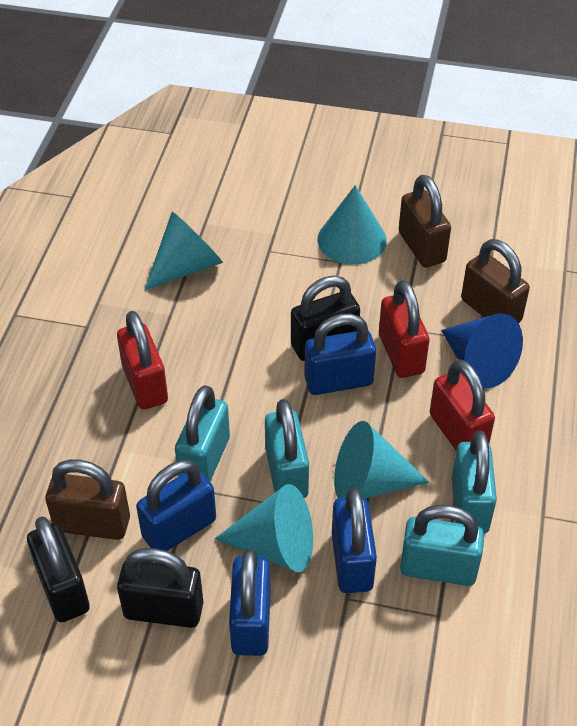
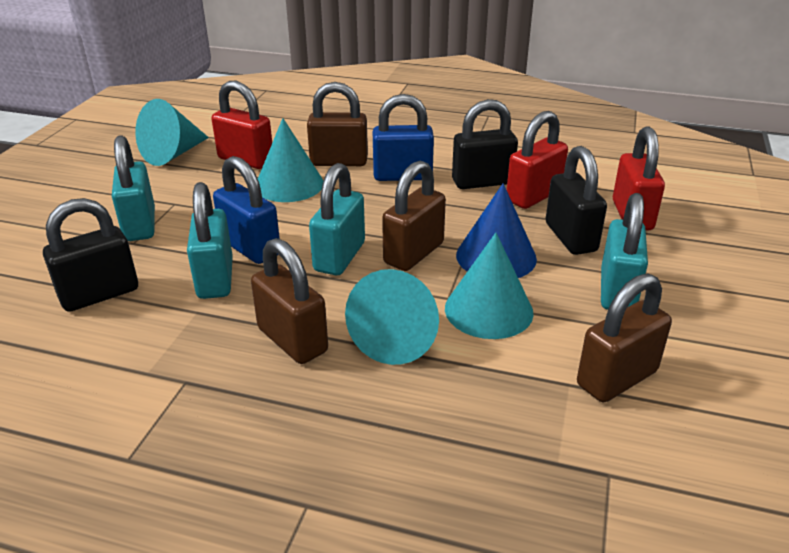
blue padlock: [136,460,216,551] [229,548,271,656] [304,314,376,395] [332,488,377,593] = 4 -> [213,156,280,264] [373,94,434,181] = 2
brown padlock: [45,459,130,540] [399,175,451,267] [461,239,530,323] = 3 -> [251,238,328,364] [307,82,368,166] [382,161,446,271] [577,274,672,402] = 4

